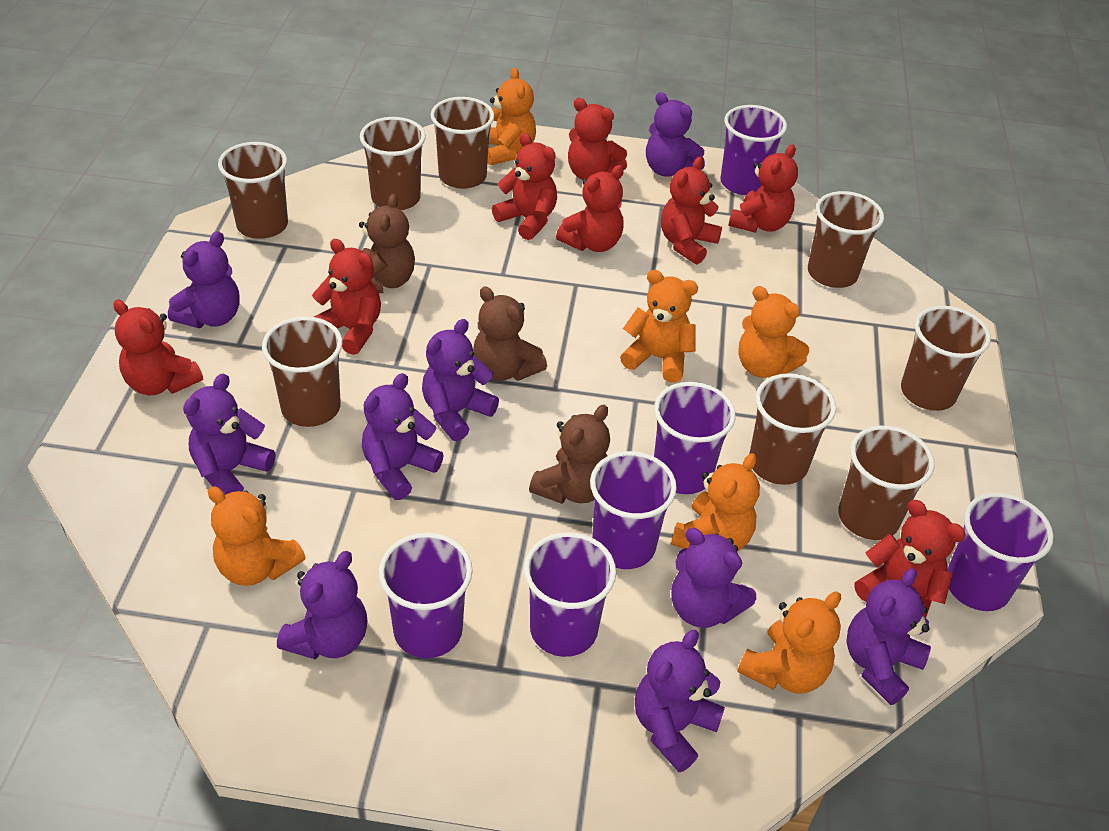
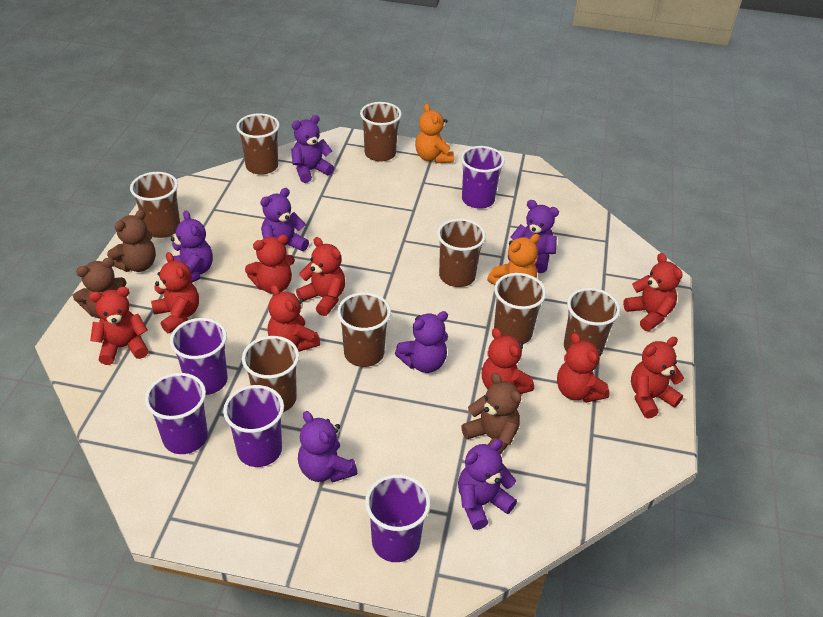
orange teddy bear: [207,486,306,586] [488,67,536,165] [620,270,698,383] [671,453,760,551] [737,591,841,694] [738,286,809,378] = 6 -> [415,104,454,163] [487,234,540,285] = 2
purple cup: [379,533,473,658] [524,532,616,657] [590,451,677,569] [654,382,736,494] [720,105,787,195] [947,493,1054,611] = 6 -> [145,373,208,454] [170,318,228,395] [223,385,284,467] [365,474,430,562] [461,146,505,209] = 5
purple teddy bear: [168,231,239,328] [183,373,275,495] [277,551,367,660] [362,373,443,500] [422,319,499,441] [635,630,725,772] [646,92,705,177] [671,528,756,628] [846,568,931,705] = 9 -> [171,211,213,283] [260,188,309,251] [291,115,334,183] [298,411,357,483] [395,311,448,373] [458,439,517,530] [508,200,559,273] = 7
red teddy bear: [113,300,203,395] [312,239,381,355] [492,133,557,240] [556,165,624,252] [568,98,627,180] [661,157,722,265] [728,144,798,233] [855,500,966,618] = 8 -> [89,287,148,365] [151,252,199,333] [245,235,295,294] [267,285,320,352] [296,237,345,316] [482,328,534,394] [557,333,609,403] [623,253,683,331] [631,337,684,419] = 9

